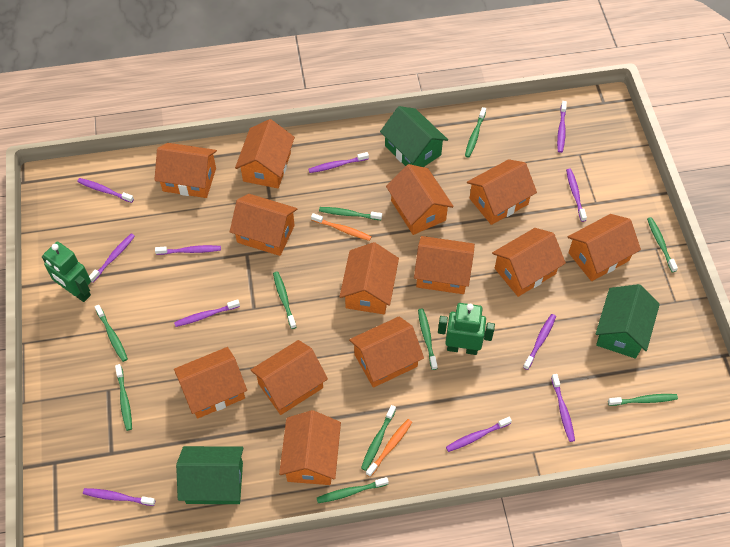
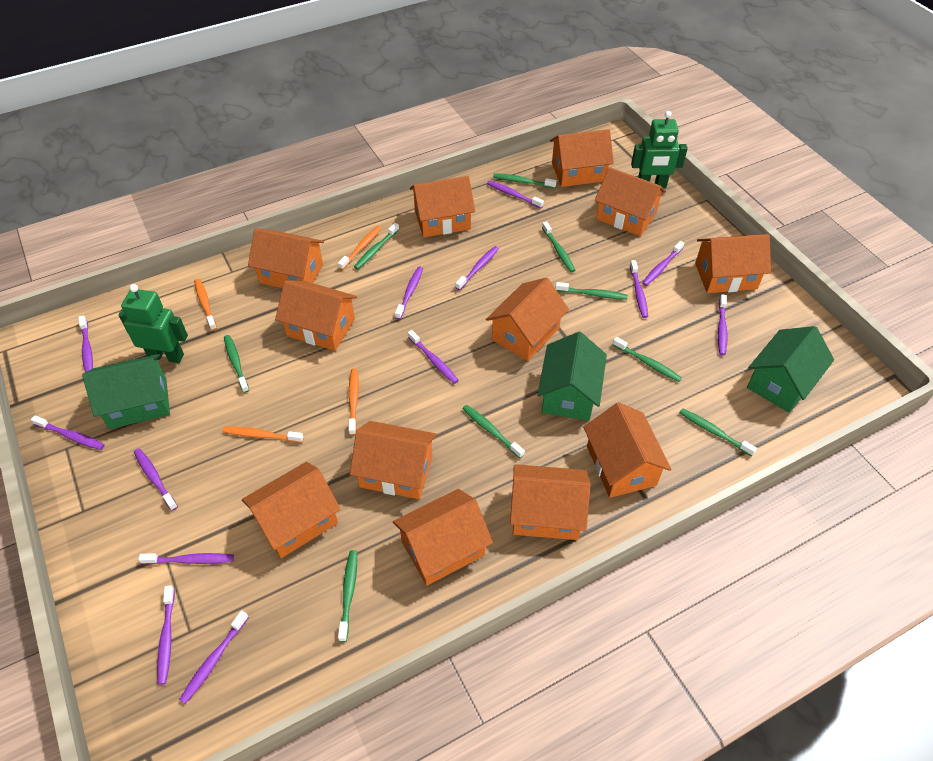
green toothbrush: [95,305,128,362] [115,364,132,431] [273,271,296,329] [317,477,389,503] [319,207,382,220] [361,405,396,471] [418,308,437,370] [465,107,486,158] [608,394,678,406] [647,217,678,272] = 10 -> [224,335,249,393] [338,550,357,642] [354,223,399,269] [462,405,525,458] [493,173,557,188] [542,221,575,272] [555,282,628,300] [613,337,682,382] [679,408,757,456] = 9
orange house: [154,143,217,198] [174,347,247,419] [230,194,297,256] [235,119,295,188] [250,340,328,415] [279,410,341,485] [339,242,399,314] [349,316,424,388] [386,164,454,235] [414,236,475,294] [467,159,537,225] [492,228,566,297] [568,214,641,281] = 13 -> [242,462,341,558] [248,228,324,288] [275,280,357,351] [350,421,437,499] [393,489,493,586] [410,176,475,237] [486,277,569,361] [510,464,590,540] [550,129,614,187] [584,402,672,498] [595,167,666,236] [695,234,771,293] = 12
orange toothbrush: [311,213,371,241] [366,419,412,477] = 2 -> [194,279,217,331] [222,427,304,443] [338,226,382,270] [349,369,359,435] = 4
purple toothbrush: [77,178,134,203] [83,488,155,506] [89,233,135,283] [155,245,221,255] [174,299,240,327] [308,152,369,173] [446,417,512,452] [523,314,556,370] [551,374,575,442] [557,101,567,153] [566,169,587,222] = 11 -> [31,415,105,450] [78,315,93,372] [134,449,178,511] [138,553,234,565] [157,585,175,685] [179,610,249,704] [395,266,423,319] [408,330,459,384] [455,246,499,290] [487,180,544,208] [630,260,648,318] [642,241,684,286] [718,294,728,355] = 13

